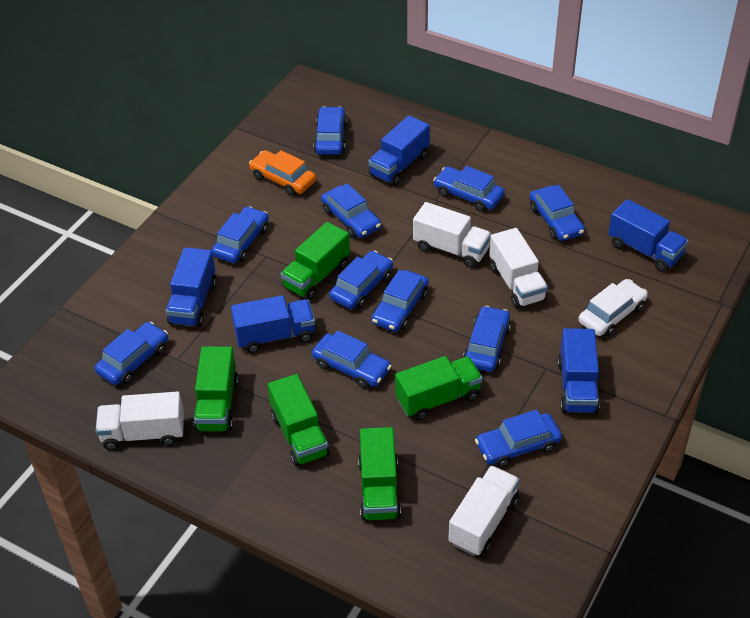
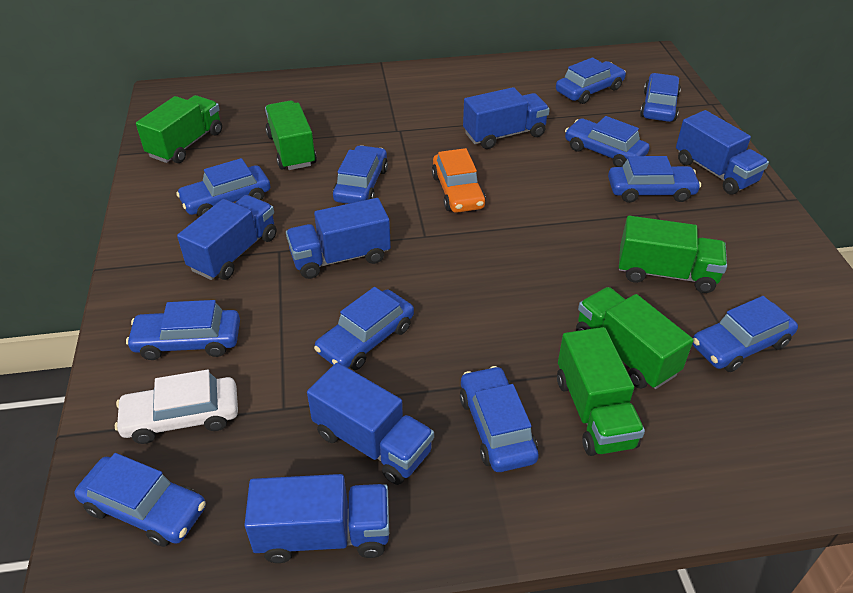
blue truck: [166,247,216,328] [231,295,315,353] [368,115,430,186] [557,328,600,414] [608,199,688,272] = 5 -> [177,195,276,280] [244,474,389,563] [286,198,391,279] [307,362,434,485] [463,87,550,149] [676,110,769,194] = 6
white truck: [95,392,184,450] [413,202,492,268] [448,466,520,556] [489,228,548,309] = 4 -> none = 0

